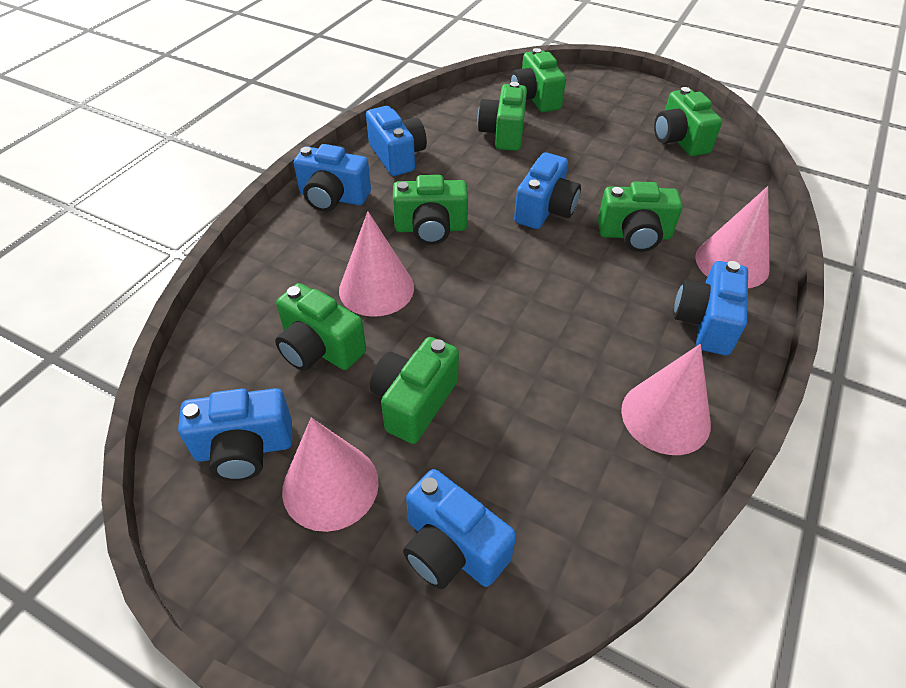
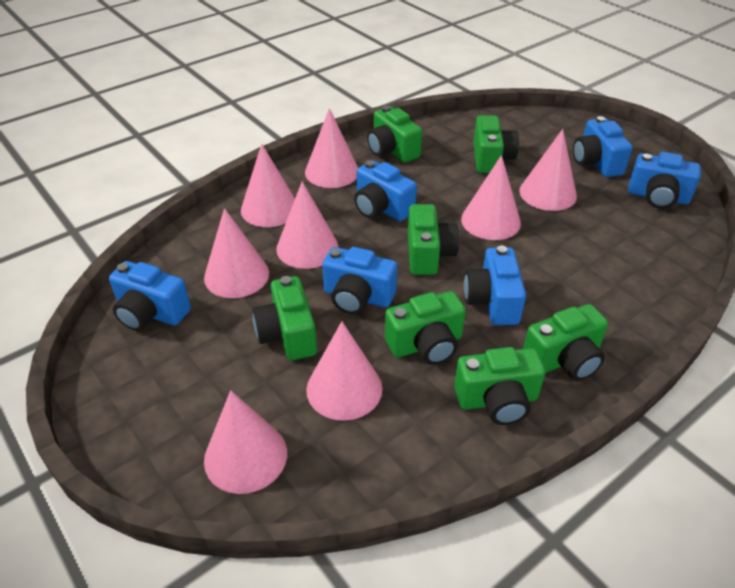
pink cone: [282,418,379,532] [339,211,414,317] [621,344,711,455] [695,186,769,288] = 4 -> [204,208,269,298] [204,390,287,494] [241,144,295,227] [276,181,338,269] [305,108,358,188] [306,321,383,421] [461,155,521,240] [519,129,577,211] = 8

